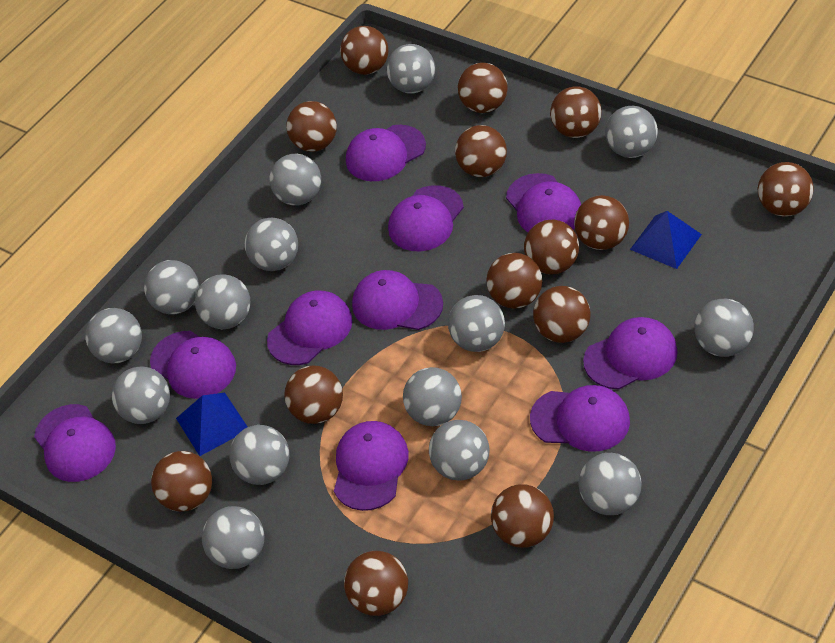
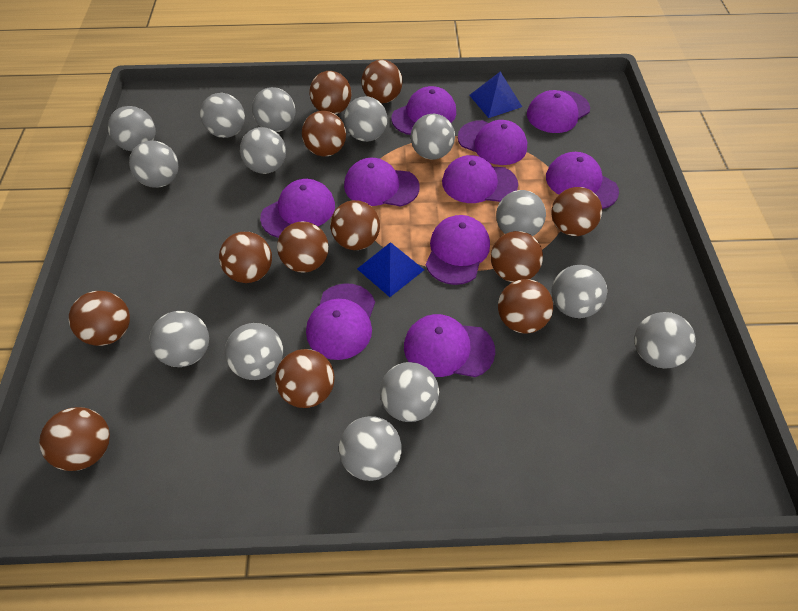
brown ball: [151,451,212,512] [284,365,343,424] [286,101,337,152] [340,26,388,75] [344,551,408,616] [455,125,507,177] [458,63,508,113] [486,253,542,309] [491,484,554,548] [524,220,579,275] [533,286,591,343] [550,86,602,138] [574,195,629,250] [758,162,814,217] = 14 -> [39,407,110,471] [69,291,130,346] [219,232,272,283] [275,349,335,408] [277,221,329,273] [302,111,346,157] [309,71,351,114] [330,200,380,250] [361,60,402,103] [491,231,543,282] [498,279,553,333] [552,187,602,236] = 12
grey ball: [85,308,142,364] [112,366,170,424] [144,260,199,314] [195,274,251,329] [202,506,264,569] [229,425,290,485] [245,218,298,271] [269,154,321,206] [386,44,435,94] [403,367,462,426] [429,420,489,481] [448,295,505,352] [579,453,642,515] [605,106,658,158] [694,299,754,357] = 15 -> [108,106,156,151] [129,140,179,188] [149,311,209,367] [200,93,245,138] [225,323,283,380] [240,127,286,174] [252,87,296,132] [339,416,402,481] [344,96,388,142] [380,362,439,422] [411,113,455,160] [496,190,546,236] [551,265,607,318] [634,312,696,368] = 14

